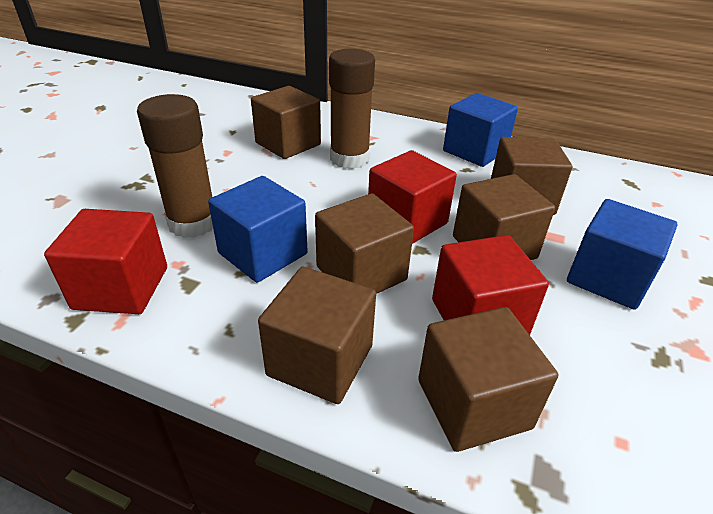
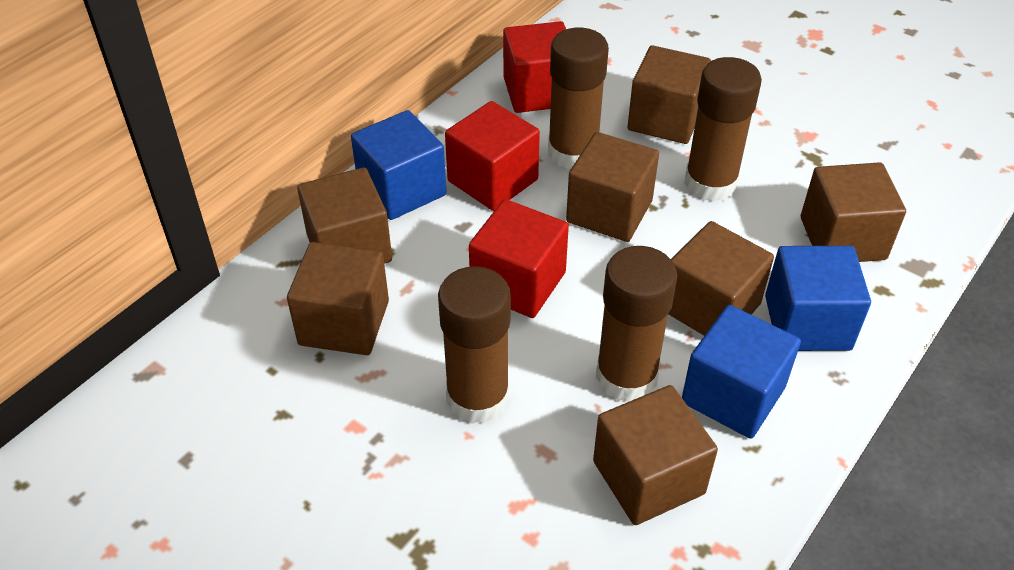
brown cube: [251,86,321,159] [258,267,376,404] [315,193,414,294] [418,307,558,452] [453,174,555,260] [491,137,572,215] = 6 -> [287,242,389,355] [297,167,392,264] [566,132,659,242] [593,385,718,525] [628,45,711,144] [668,221,774,336] [801,162,906,262] = 7
brown glue stick: [137,94,213,238] [329,48,375,169] = 2 -> [438,266,511,424] [548,28,609,169] [596,246,677,402] [684,57,762,202] = 4

